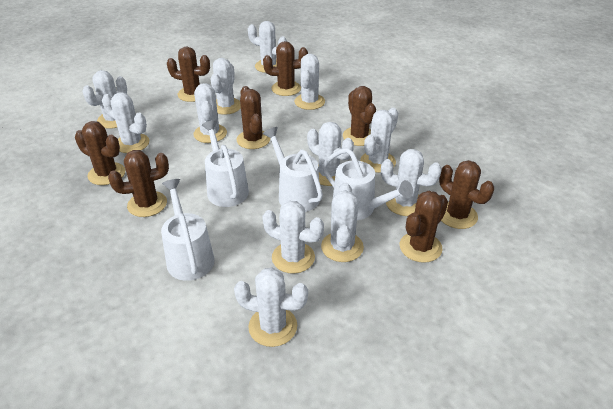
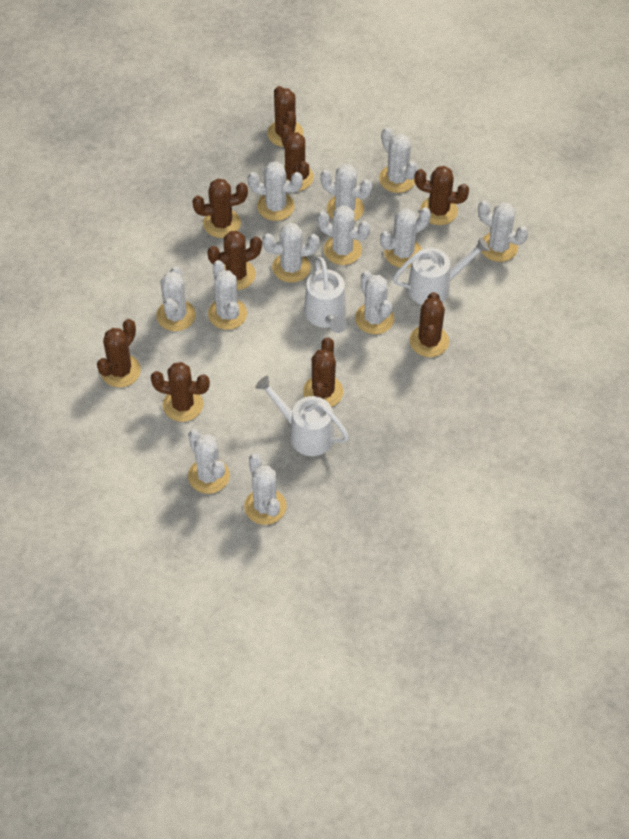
brown cactus: [75,121,125,185] [108,150,169,217] [167,47,210,102] [236,86,270,149] [263,41,308,96] [343,86,376,146] [400,191,448,263] [439,160,494,229] = 8 -> [97,319,141,388] [151,362,210,422] [192,179,248,238] [207,231,262,290] [267,86,304,147] [281,124,314,191] [303,337,343,407] [410,292,449,357] [414,166,469,225] = 9
white watering can: [161,179,215,281] [202,120,249,207] [263,127,323,212] [322,148,413,220] = 4 -> [255,376,349,456] [304,257,347,333] [393,237,490,305] = 3

